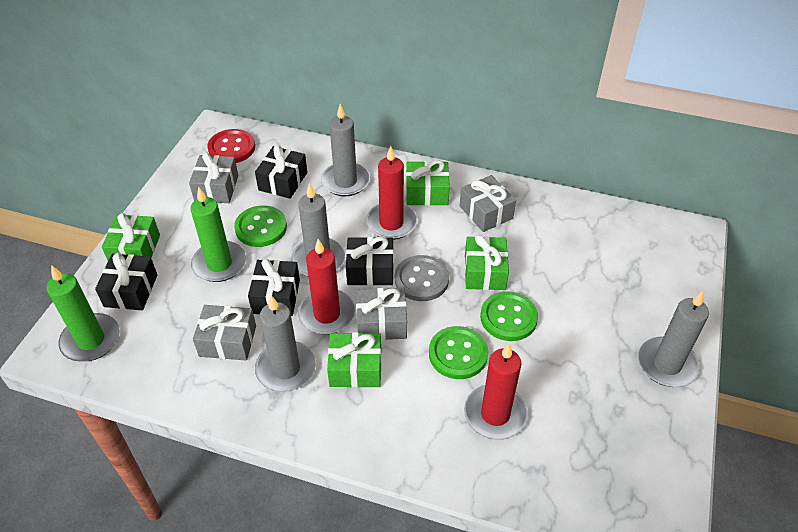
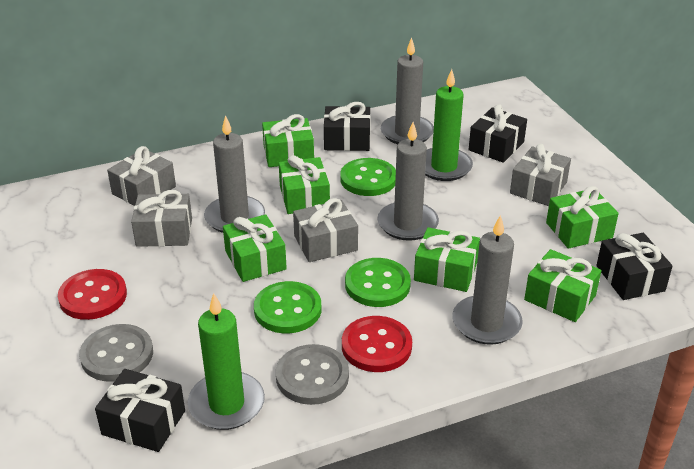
green gift: [102,213,160,261] [327,332,382,388] [406,160,450,205] [465,235,509,290] = 4 -> [223,214,287,282] [262,114,314,167] [279,155,330,214] [414,227,480,292] [524,249,601,322] [546,186,619,249] = 6
grey button: [395,255,449,301] = 1 -> [79,324,153,382] [276,344,349,405] = 2
red button: [207,129,255,163] = 1 -> [58,269,127,320] [342,316,412,372] = 2
red candle: [298,239,355,335] [366,146,417,240] [464,343,528,440] = 3 -> none = 0

